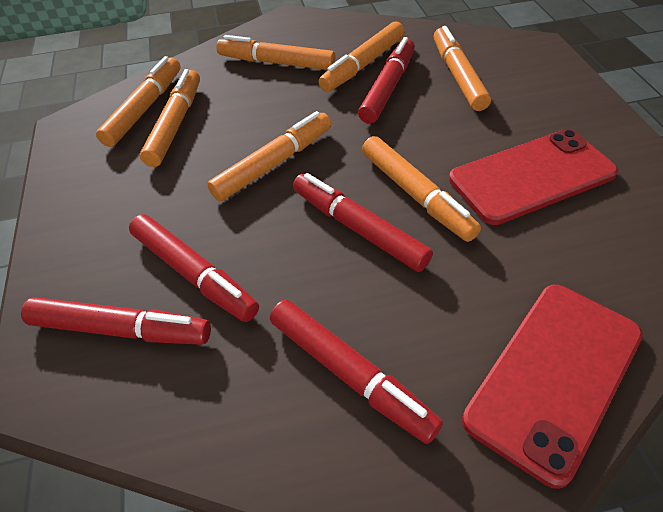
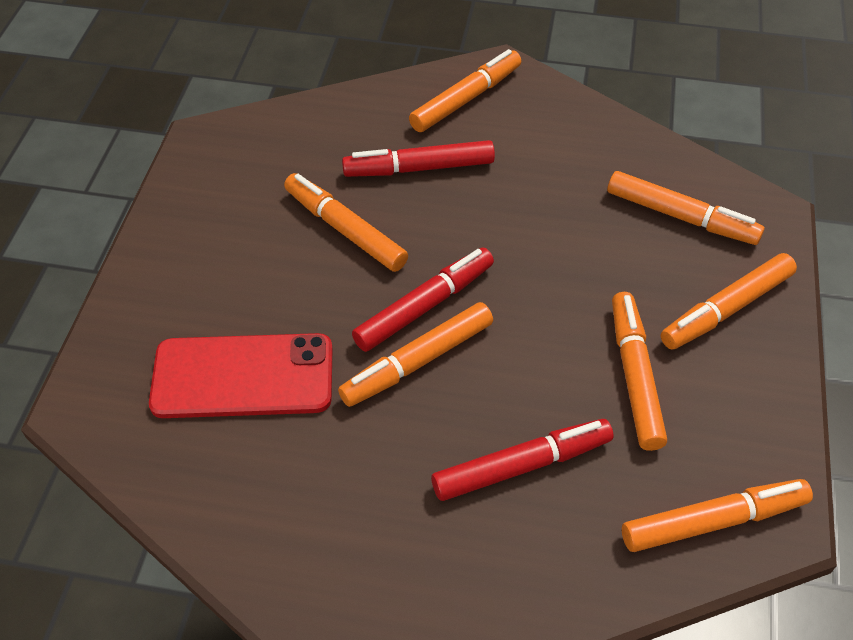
red marker: [21,297,211,345] [129,214,259,322] [270,300,443,444] [293,173,433,272] [358,37,415,124] = 5 -> [342,140,495,177] [352,248,494,352] [431,419,614,501] = 3
red phone: [449,129,618,225] [462,285,643,489] = 2 -> [149,333,332,418] = 1

